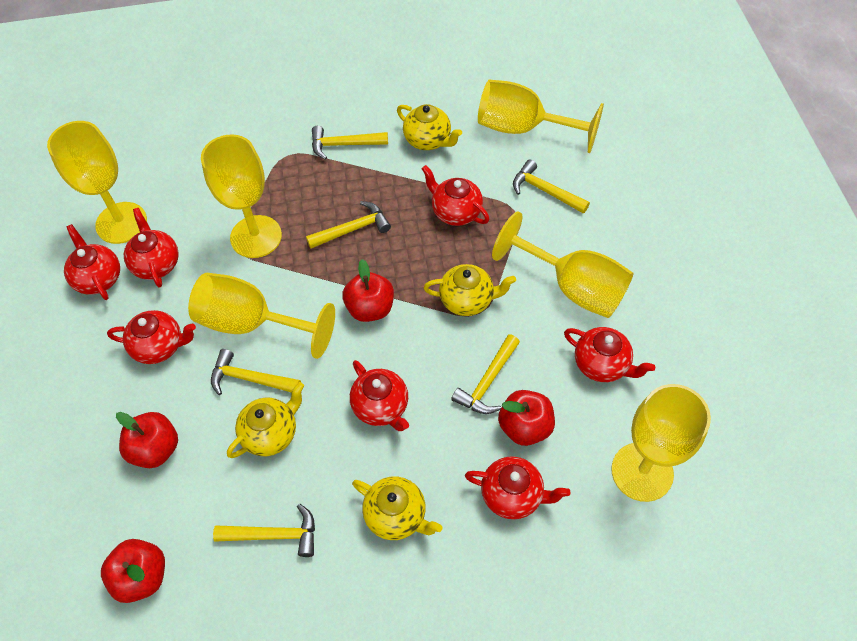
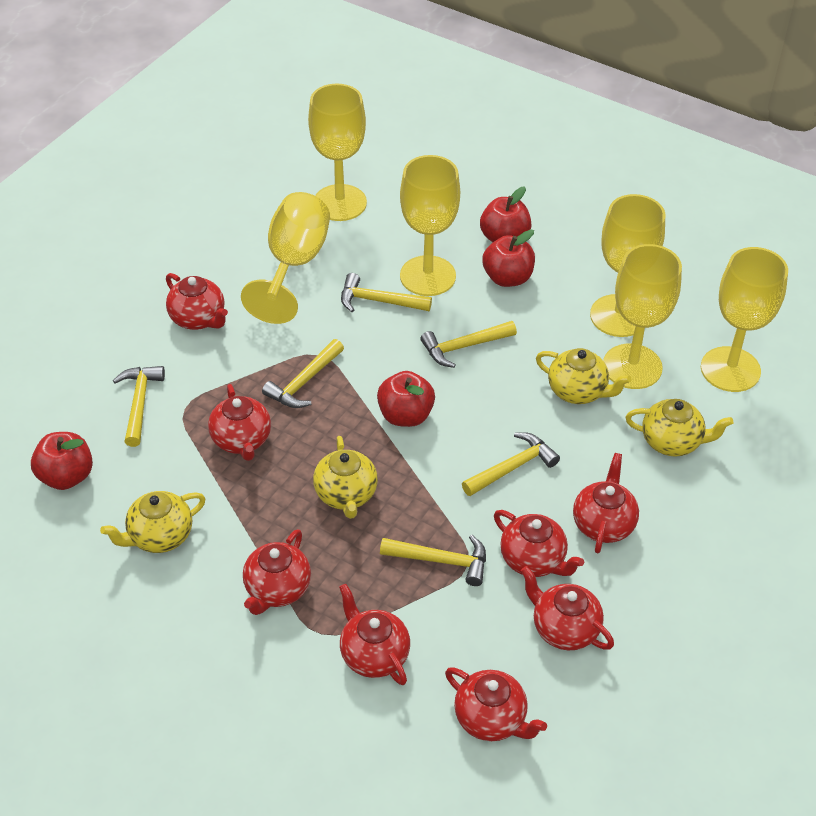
red teapot: [64,224,120,300] [107,310,196,364] [124,208,179,288] [350,360,409,431] [421,165,489,226] [465,456,571,519] [564,327,655,382] = 7 -> [166,273,228,330] [208,384,271,461] [243,529,311,615] [339,584,410,685] [445,668,547,741] [494,510,584,577] [521,566,614,650] [573,453,639,553] = 8

